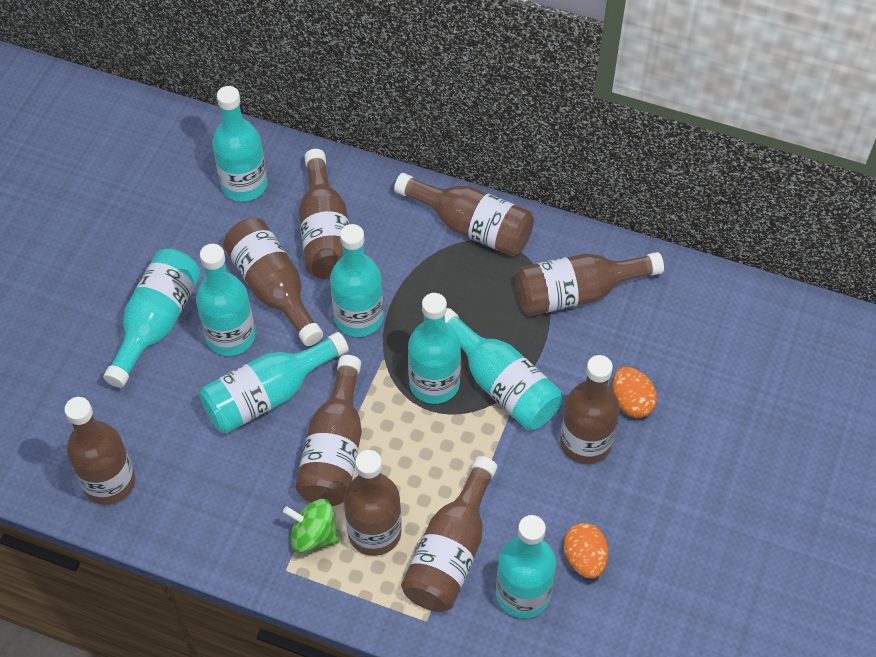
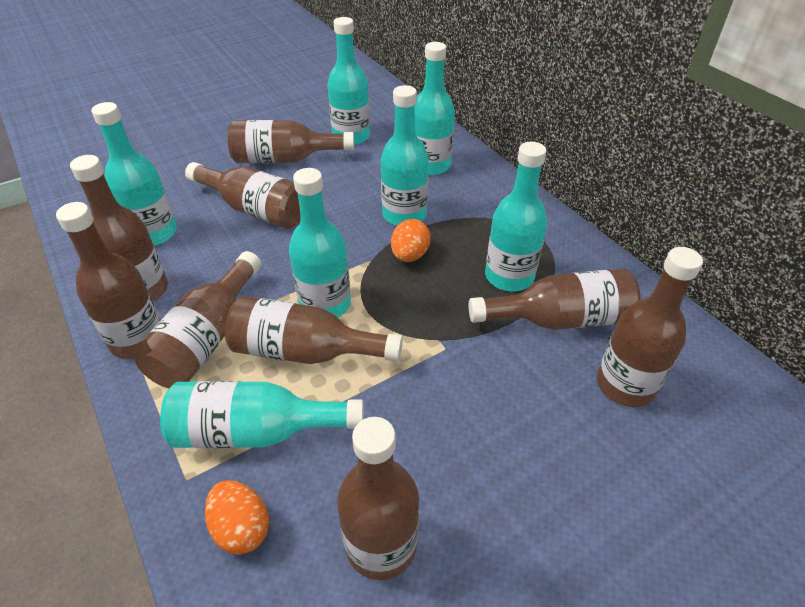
green spinning top: [283,499,339,553] = 1 -> none = 0
turquoise bottle: [103,249,201,388] [196,244,255,356] [199,332,349,434] [212,86,267,202] [330,224,384,337] [408,293,461,404] [445,308,562,430] [496,515,556,619] = 8 -> [91,102,177,246] [160,381,364,448] [289,168,351,317] [327,17,370,145] [381,85,429,226] [415,42,455,175] [485,142,547,291] = 7

